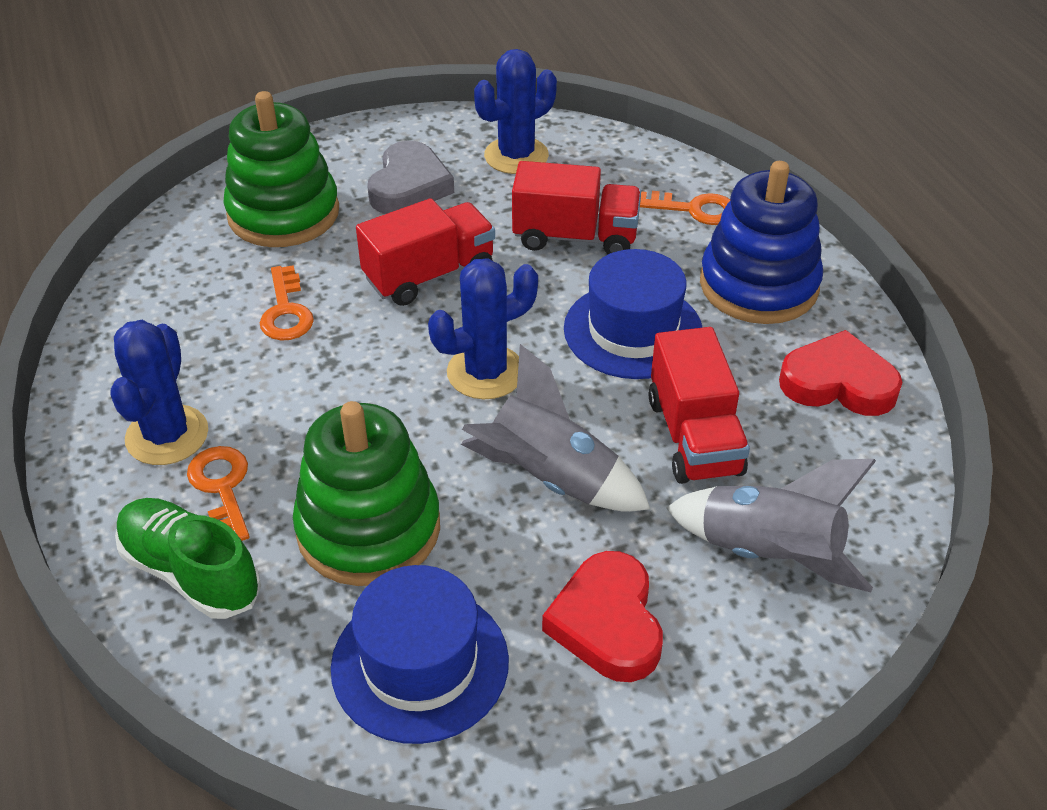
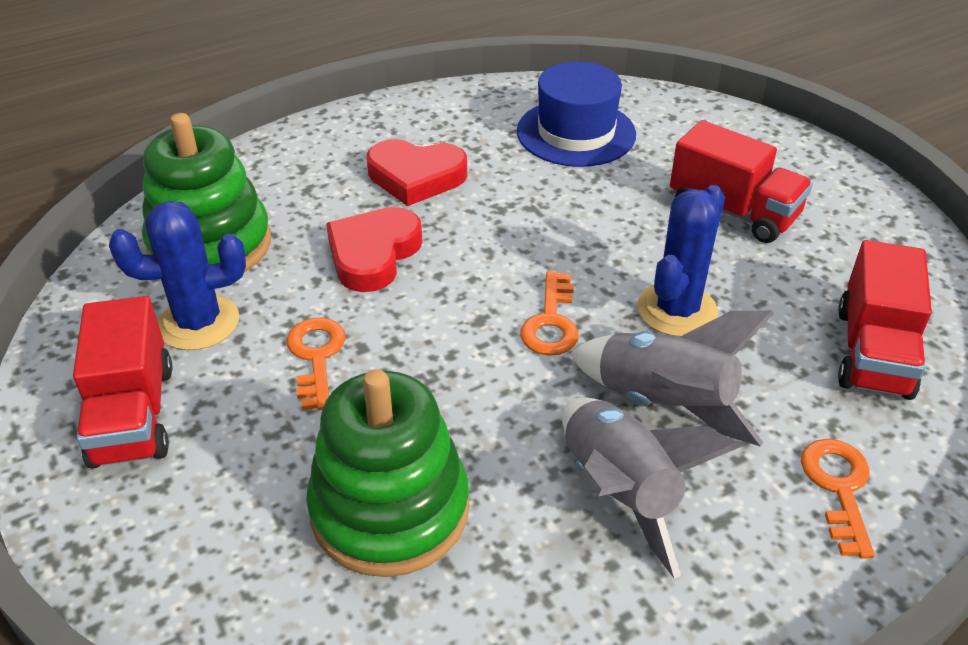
blue cactus: [110,320,208,465] [428,258,538,399] [474,49,557,174] = 3 -> [109,201,246,350] [637,185,725,337] = 2
blue hat: [331,565,509,744] [564,249,703,379] = 2 -> [517,62,636,167] = 1
blue stacking toy: [700,161,823,324] = 1 -> none = 0
green shoe: [115,498,261,619] = 1 -> none = 0
grey heart: [367,141,454,214] = 1 -> none = 0

